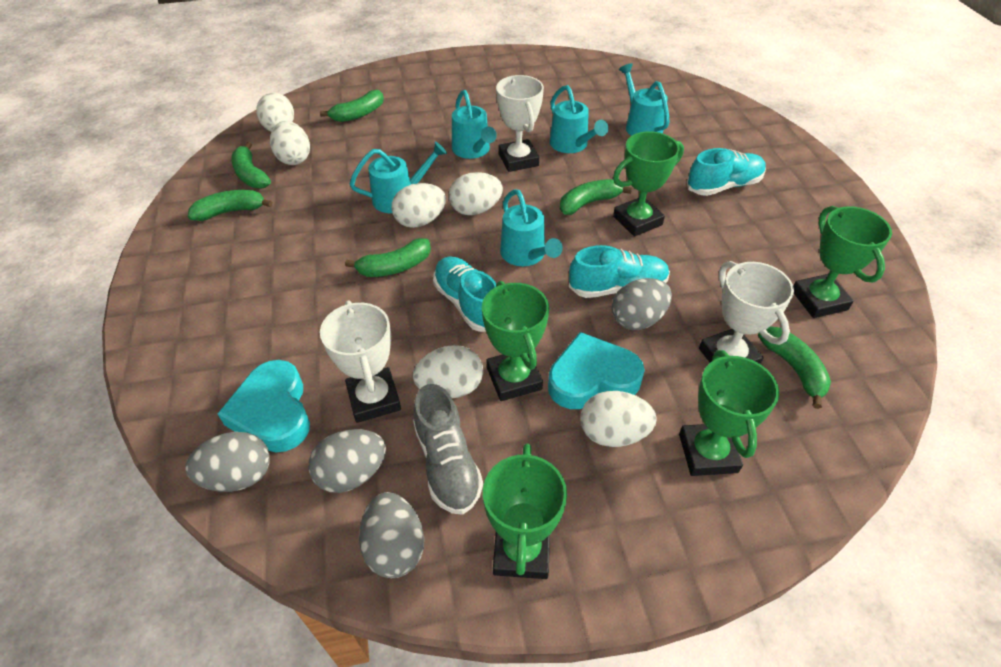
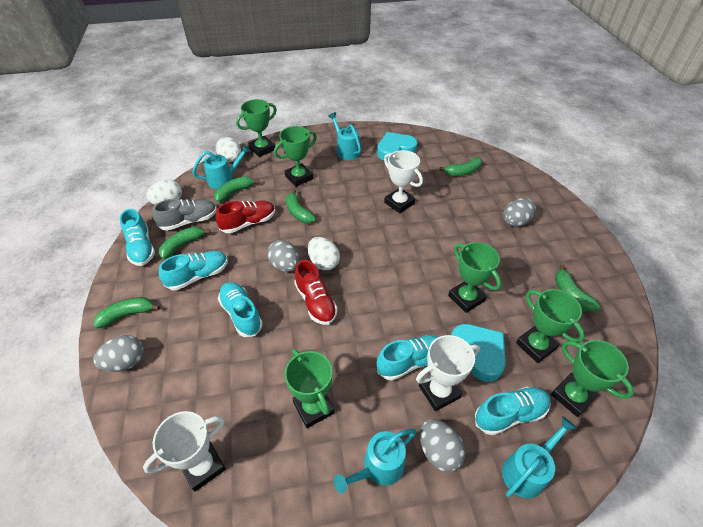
green trophy: [482,281,549,401] [483,444,567,579] [613,131,684,237] [679,350,779,476] [793,206,892,318] = 5 -> [236,99,277,157] [274,126,317,187] [285,349,335,428] [448,242,501,313] [516,289,585,363] [551,340,634,417] = 6
red shoe: none = 0 -> [215,201,275,233] [294,260,337,325] = 2
turquoise shoe: [433,256,496,332] [569,245,670,298] [687,148,766,196] = 3 -> [120,209,155,266] [159,251,228,290] [218,282,263,337] [376,335,438,381] [475,387,551,436] = 5
turquoise watering can: [350,141,447,213] [452,90,497,159] [500,189,563,266] [550,85,608,153] [619,63,670,136] = 5 -> [192,145,251,189] [328,112,361,160] [333,429,417,493] [502,416,577,498] = 4
white egg: [256,93,294,132] [270,121,310,165] [391,183,446,228] [413,345,483,398] [449,172,503,215] [580,391,657,447] = 6 -> [146,179,182,205] [216,137,241,162] [308,237,340,270] = 3

